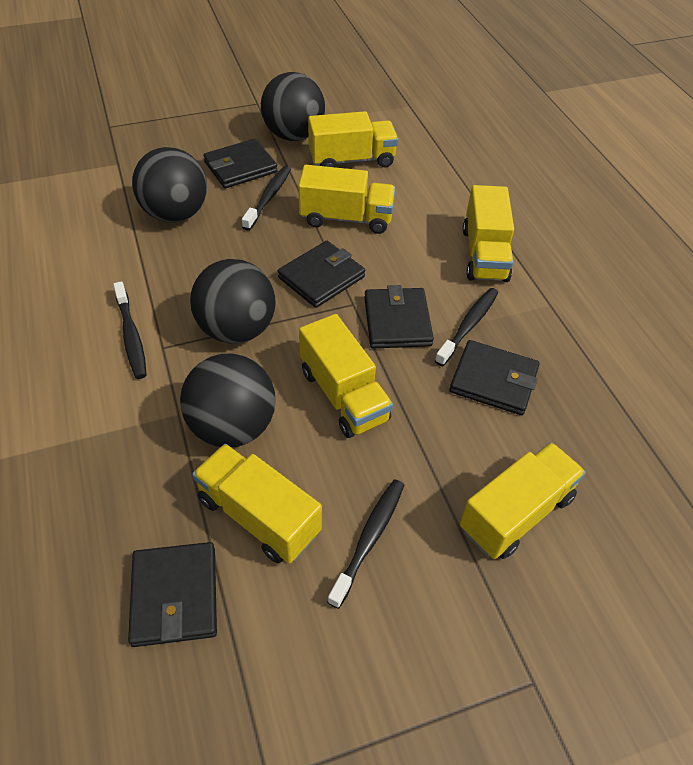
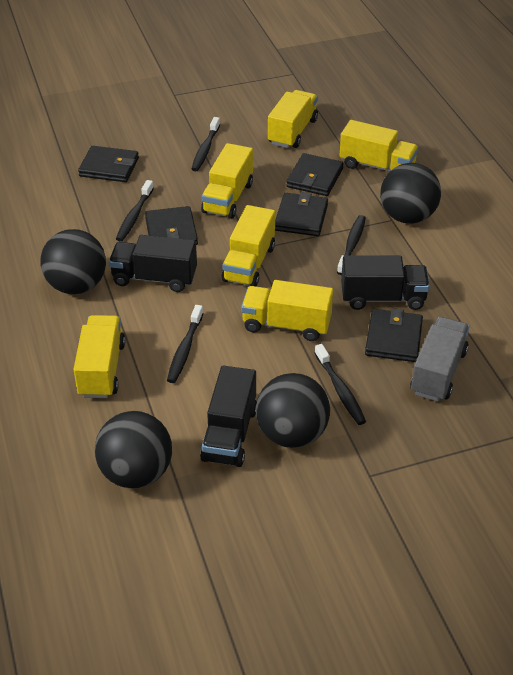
black toothbrush: [113,281,147,379] [242,166,291,231] [328,479,404,609] [435,288,498,366] = 4 -> [116,180,154,242] [167,305,203,383] [192,117,220,171] [315,344,366,425] [337,215,366,275] = 5
black truck: none = 0 -> [109,235,197,292] [200,365,257,467] [341,255,430,310] = 3
grey truck: none = 0 -> [410,317,470,401] = 1

